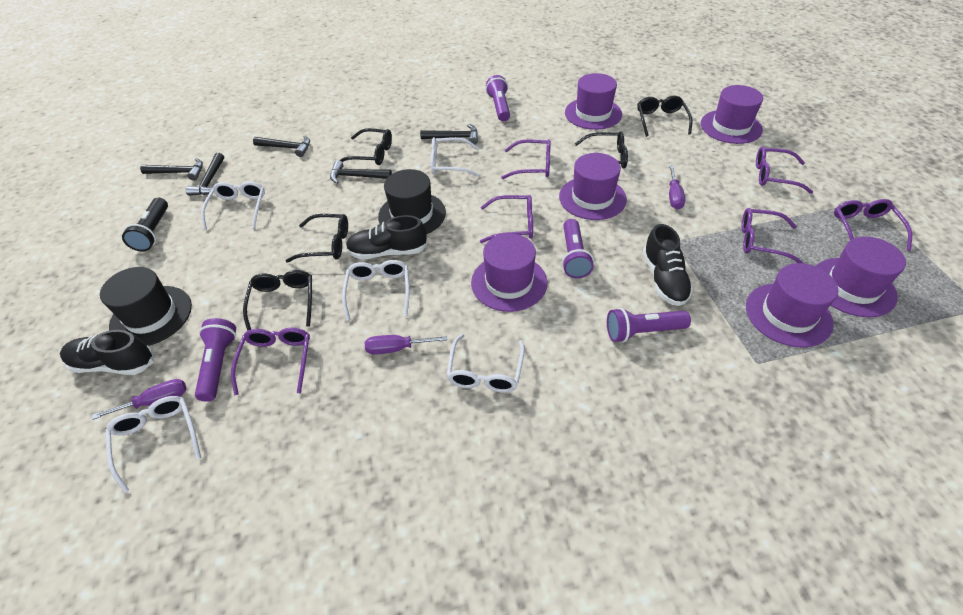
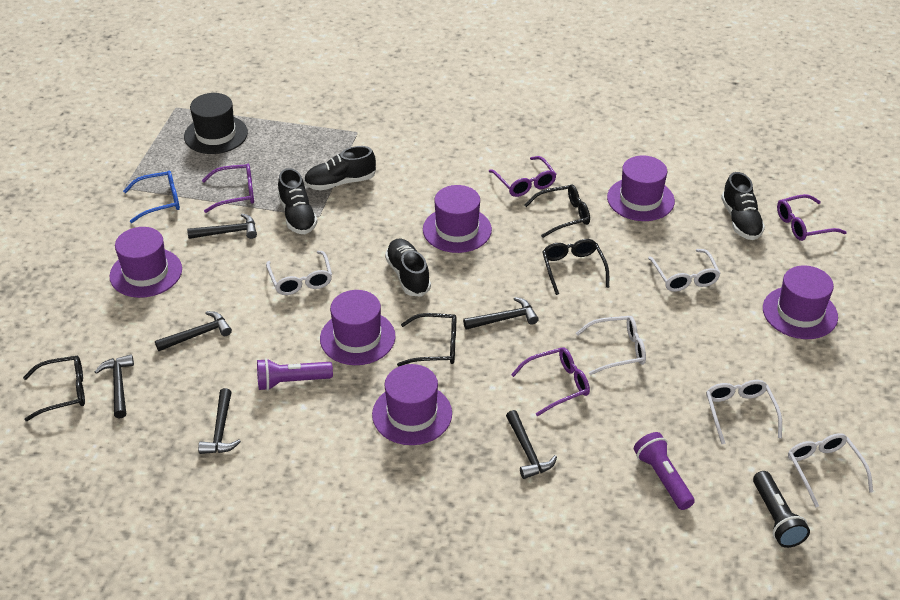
black glasses: [243,270,312,331] [286,214,348,263] [339,128,392,165] [575,131,628,169] [637,96,693,137] = 5 -> [23,356,85,421] [397,313,456,366] [525,184,590,238] [542,239,609,295] = 4
black hammer: [140,158,203,181] [186,153,224,196] [253,136,310,157] [330,160,392,184] [420,124,478,145] = 5 -> [95,355,134,418] [155,311,232,351] [187,214,257,239] [198,388,241,454] [463,297,539,330] [506,410,557,479] = 6
black hat: [100,267,192,346] [378,169,446,234] = 2 -> [184,93,248,154] = 1
black shoe: [60,330,154,375] [346,215,428,259] [643,224,693,306] = 3 -> [278,168,318,234] [304,146,376,191] [385,238,431,297] [721,172,765,240] = 4
blue glasses: none = 0 -> [123,171,180,223] = 1
purple flashlight: [195,318,236,402] [486,75,510,121] [562,219,594,278] [607,308,691,343] = 4 -> [257,358,333,391] [634,432,695,510] = 2
purple glasses: [231,328,310,395] [480,195,533,243] [501,139,551,179] [741,208,803,263] [756,147,813,194] [834,199,912,251] = 6 -> [202,164,254,213] [489,156,557,197] [511,347,590,416] [777,194,847,241] = 4
purple screwdriver: [92,379,187,420] [365,335,447,354] [669,165,685,210] = 3 -> none = 0

